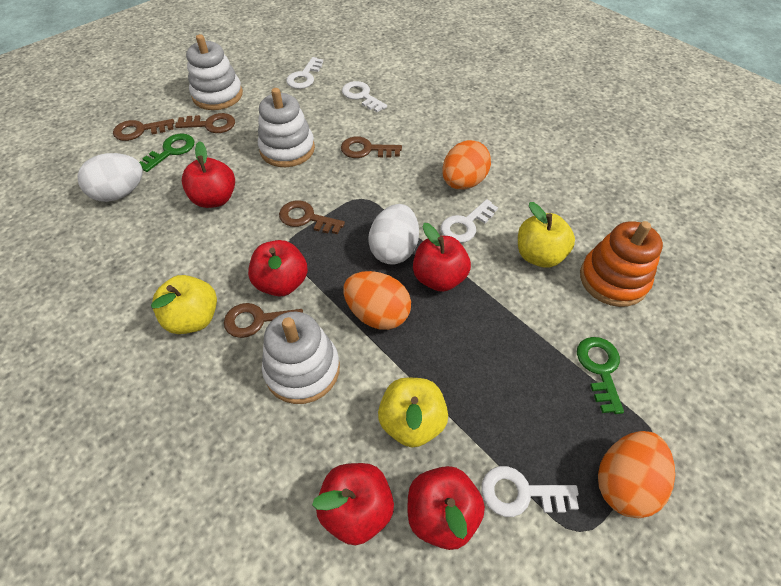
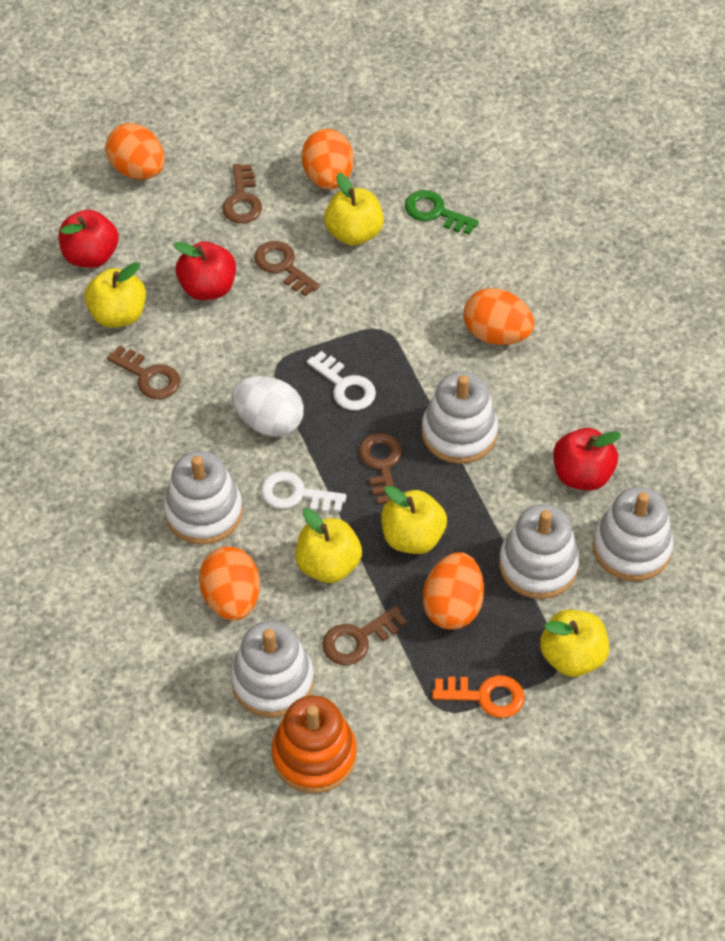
green key: [139,134,195,172] [577,337,624,414] = 2 -> [405,190,479,235] = 1
orange egg: [343,271,411,330] [442,140,491,189] [598,431,675,518] = 3 -> [105,123,165,180] [199,546,260,621] [301,129,353,189] [423,552,484,629] [464,288,535,345] = 5
orange key: none = 0 -> [432,675,525,718] = 1
red apple: [182,141,235,208] [248,240,308,297] [312,463,394,545] [408,466,485,550] [413,223,471,292] = 5 -> [59,210,119,268] [173,242,236,300] [553,428,622,491] = 3
white egg: [78,153,143,202] [368,204,419,265] = 2 -> [232,376,304,437] = 1
white key: [286,57,323,89] [342,81,387,112] [441,199,498,243] [481,466,579,517] = 4 -> [261,471,346,513] [307,351,376,410] = 2
white stacking toy: [186,34,243,110] [258,88,315,167] [262,312,340,404] = 3 -> [164,451,242,544] [231,621,314,717] [422,372,498,464] [499,504,580,599] [593,487,674,581] = 5
yellow apple: [151,275,217,334] [378,378,448,447] [518,202,575,268] = 3 -> [85,262,146,328] [295,508,362,583] [324,173,384,246] [381,485,447,554] [540,610,609,677] = 5

